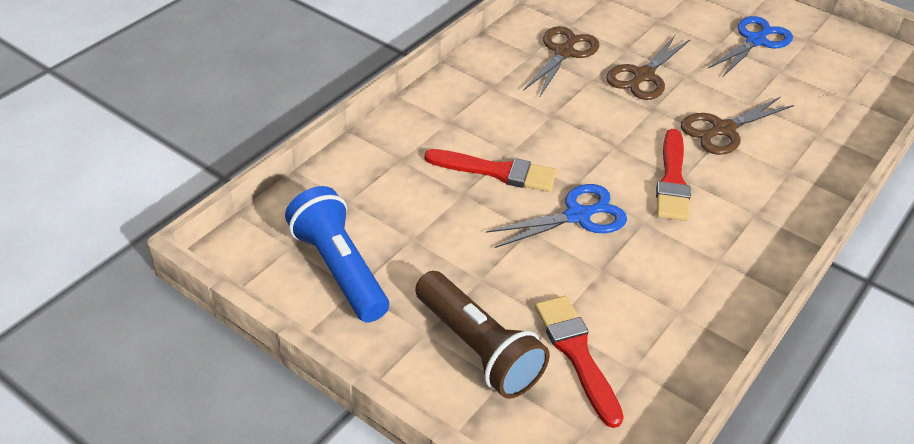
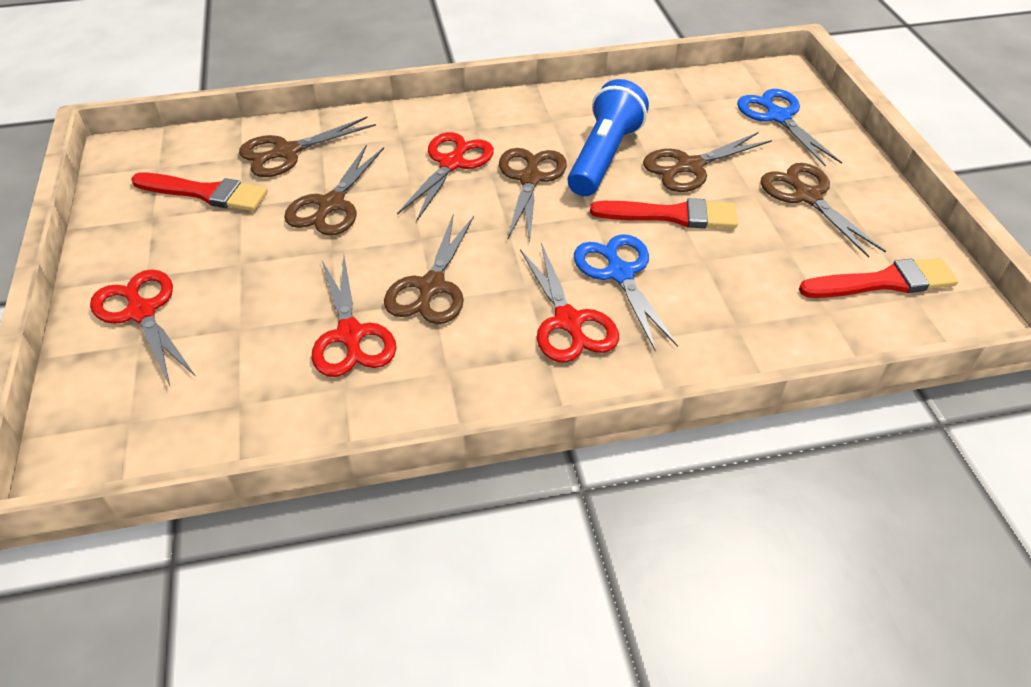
brown flashlight: [415,271,550,399] = 1 -> none = 0
brown scissors: [523,26,599,98] [606,35,691,100] [681,97,794,155] = 3 -> [239,116,376,177] [284,144,384,236] [384,216,474,324] [499,148,567,242] [643,132,772,192] [761,163,886,258] = 6
red scissors: none = 0 -> [90,269,195,385] [312,257,397,377] [397,132,494,222] [520,243,619,363] = 4

